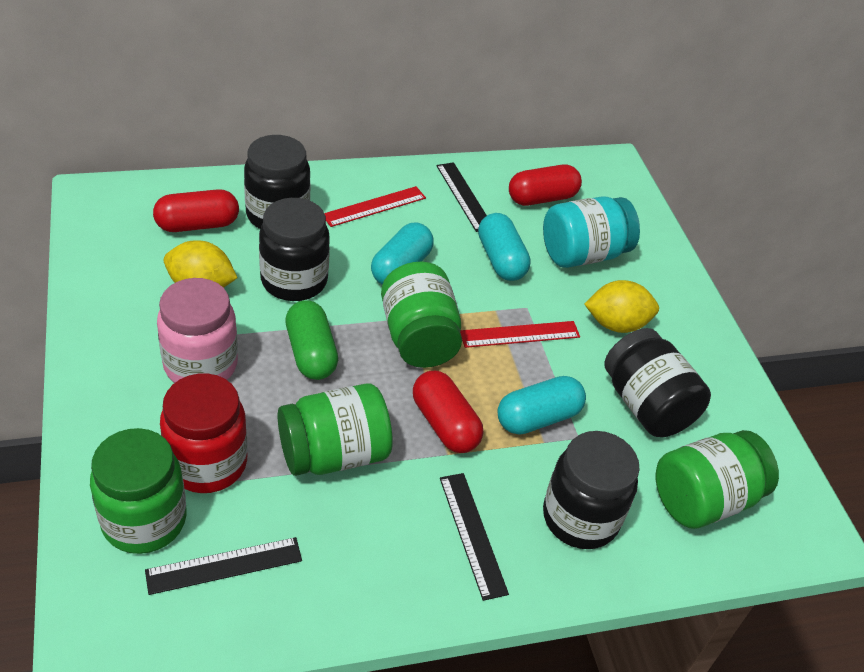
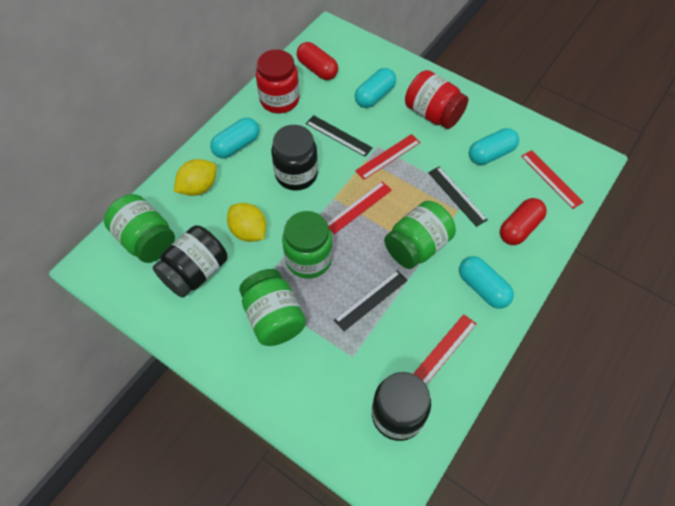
black jar: [244,135,310,229] [259,198,330,301] [543,431,640,549] [604,328,711,437] = 4 -> [152,225,227,298] [271,125,318,191] [372,372,431,441] = 3
green capsule: [285,300,338,380] = 1 -> none = 0
pink jar: [157,278,238,383] = 1 -> none = 0
red capsule: [153,189,239,232] [413,371,483,453] [509,164,582,206] = 3 -> [297,42,338,80] [500,198,547,245] = 2
red jar: [160,373,248,493] = 1 -> [256,49,299,113] [405,70,468,129] = 2
red ruler: [324,186,426,227] [460,321,580,348] = 2 -> [327,181,392,234] [355,134,420,180] [413,314,477,385] [521,150,584,209] = 4
turquoise capsule: [371,223,434,284] [478,213,531,281] [497,376,586,435] = 3 -> [210,118,260,158] [355,68,396,108] [459,256,514,309] [469,128,519,165] = 4
turquoise jar: [543,197,640,268] = 1 -> none = 0

